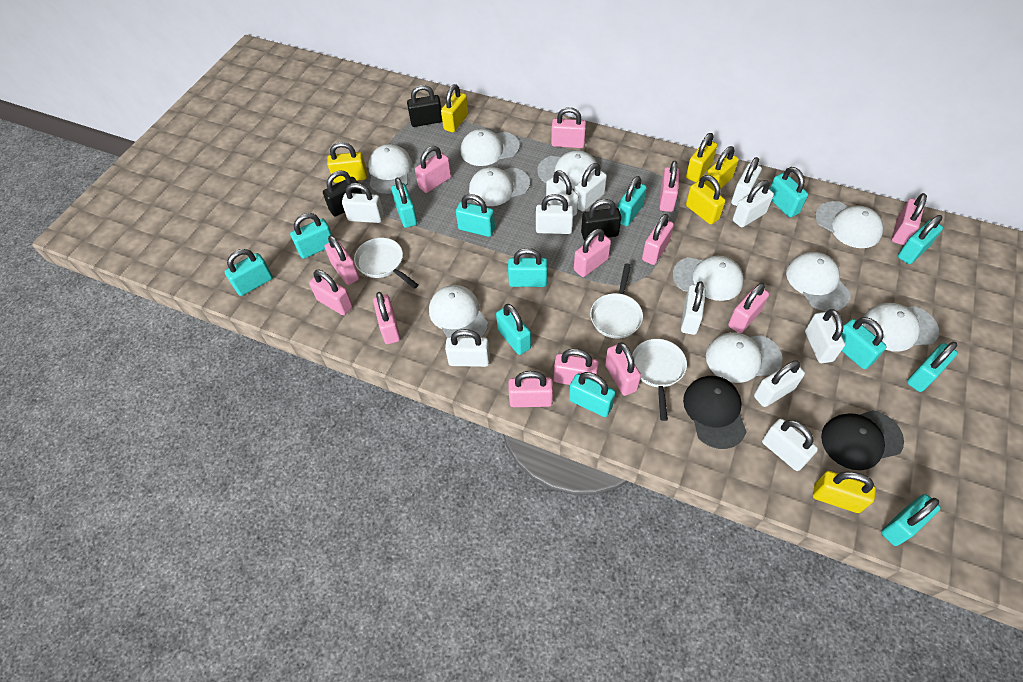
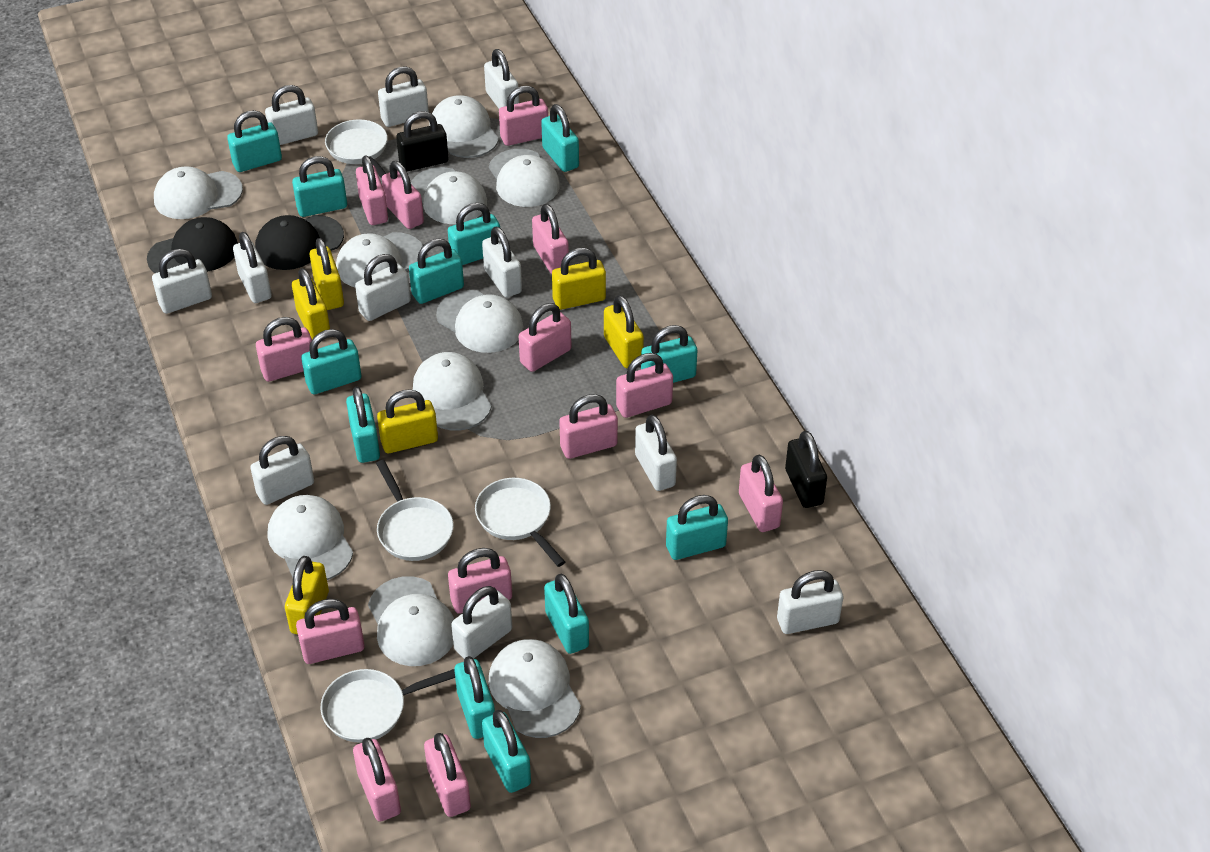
black padlock: [323,171,362,217] [407,85,442,127] [581,199,621,240] = 3 -> [396,111,448,171] [785,431,827,508] = 2
turquoise padlock: [224,249,273,296] [290,213,332,259] [391,178,417,228] [456,194,495,237] [496,304,531,355] [508,248,548,287] [569,372,616,417] [618,176,647,226] [770,167,808,218] [841,317,887,369] [881,494,941,546] [898,215,943,264] [907,342,958,392] = 13 -> [227,110,282,172] [292,156,347,217] [301,329,362,394] [346,386,380,463] [409,239,464,304] [448,203,500,265] [454,656,495,739] [482,710,531,793] [541,104,579,172] [544,574,589,654] [641,325,697,383] [666,495,728,560] = 12
white pan: [354,238,418,289] [590,264,643,338] [632,339,687,421] = 3 -> [321,669,455,743] [325,119,387,179] [376,460,453,561] [475,478,565,567] = 4

